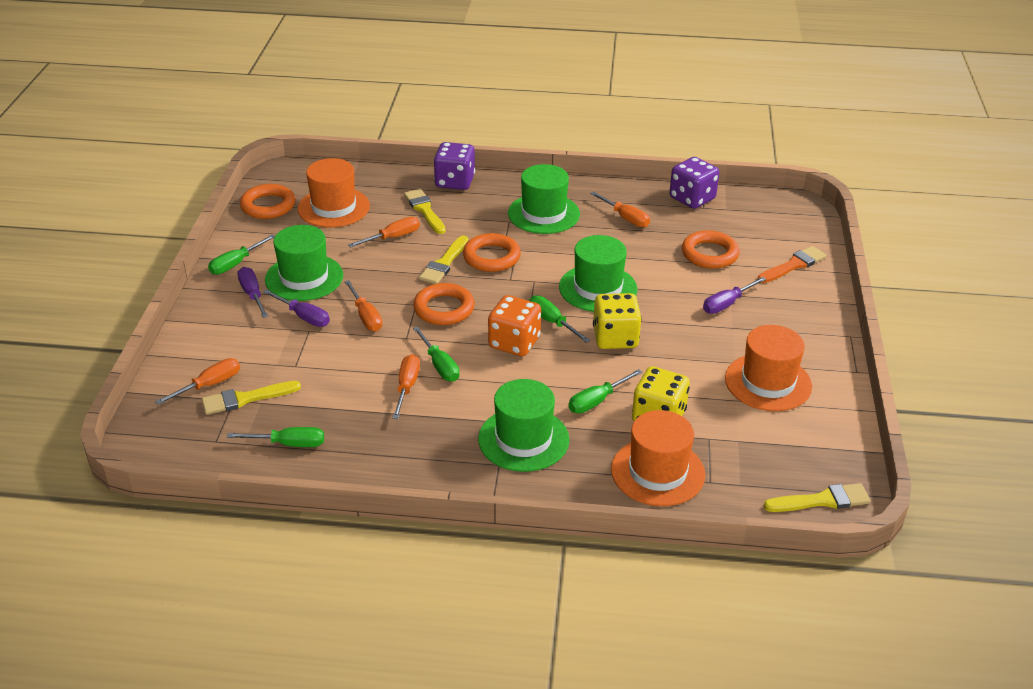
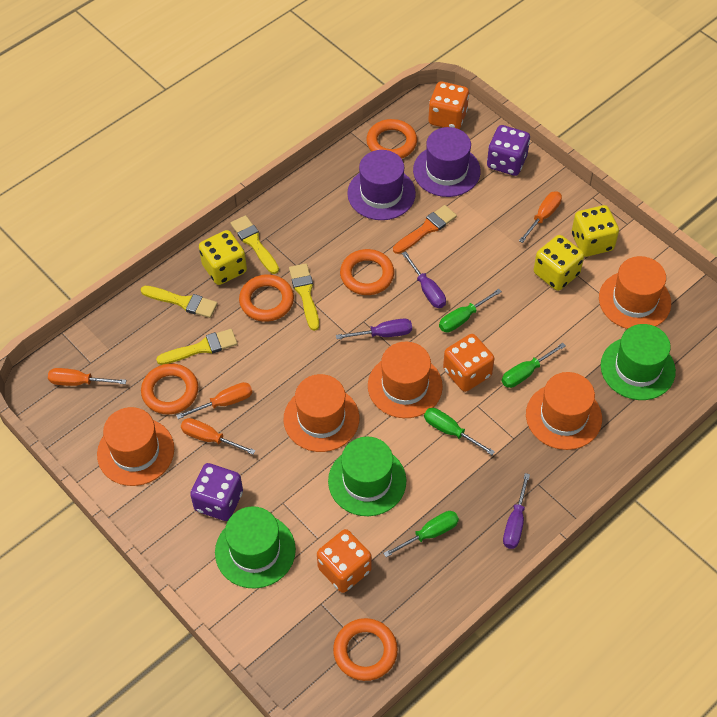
green hat: [265,225,343,301] [478,379,569,472] [508,164,580,234] [559,235,637,312] = 4 -> [215,506,296,589] [328,436,406,516] [601,324,676,400] = 3
green screwdriver: [208,234,275,275] [227,427,324,447] [413,327,459,382] [529,295,590,343] [568,369,643,413] = 5 -> [383,511,459,557] [424,408,495,455] [439,289,502,332] [502,343,566,388] = 4
orange dice: [488,295,541,356] = 1 -> [317,529,372,593] [428,81,469,129] [443,334,494,392] = 3
orange hat: [298,158,370,227] [611,410,705,506] [725,325,812,411] = 3 -> [97,407,174,486] [283,374,359,452] [368,342,443,418] [526,372,602,450] [599,256,671,329] = 5
orange ring: [240,184,295,219] [413,283,475,325] [463,233,521,272] [682,230,740,269] = 4 -> [141,364,198,414] [239,274,294,322] [333,618,398,681] [340,249,394,295] [366,119,417,159] = 5
orange screwdriver: [155,358,240,405] [344,280,382,331] [348,217,420,248] [392,354,420,419] [590,191,650,227] = 5 -> [48,368,126,386] [176,382,252,419] [181,418,256,455] [519,191,562,243] = 4
purple hat: none = 0 -> [347,150,416,220] [413,127,481,197] = 2
yellow dice: [593,293,642,349] [632,366,690,421] = 2 -> [199,230,247,285] [534,235,584,291] [572,205,619,257] = 3

